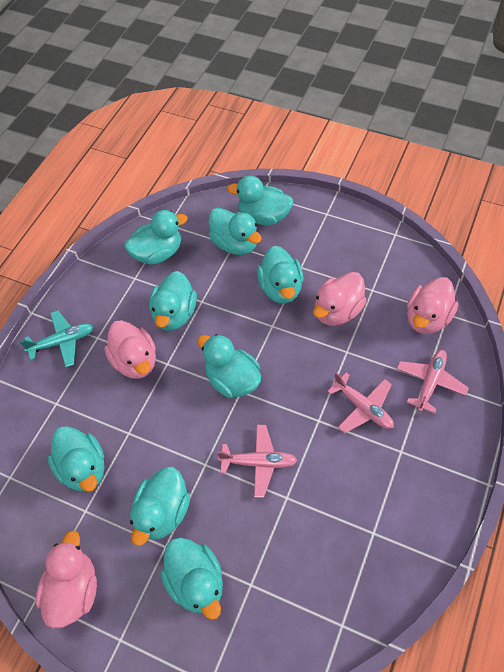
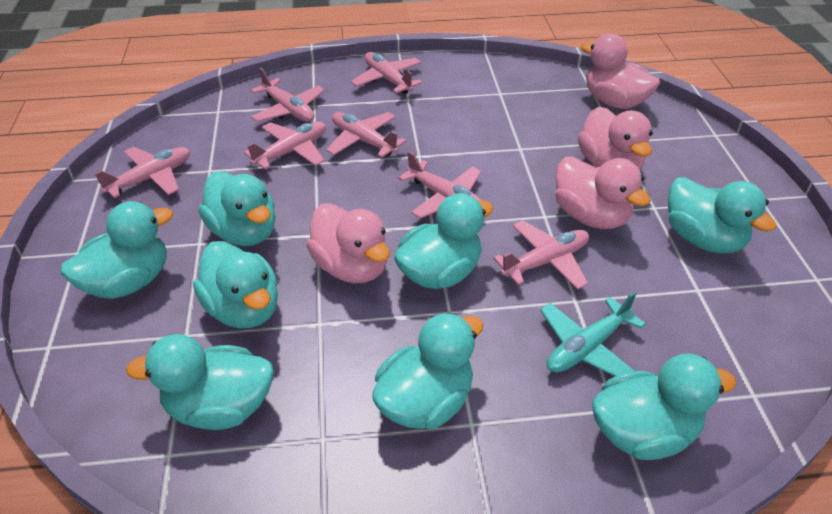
pink plane: [217,425,297,498] [327,372,394,433] [396,350,469,414] = 3 -> [94,147,190,198] [244,121,326,170] [251,68,325,122] [326,112,406,158] [351,52,423,94] [399,151,482,219] [493,220,589,290] = 7
turquoise duck: [47,426,104,492] [124,210,188,265] [130,467,190,546] [149,271,197,331] [160,537,223,620] [197,334,261,398] [209,208,262,255] [227,176,293,226] [257,246,303,303] = 9 -> [61,201,173,299] [126,334,274,430] [193,241,278,328] [199,171,276,246] [372,312,483,429] [394,193,494,289] [592,354,736,460] [668,177,776,254] = 8

